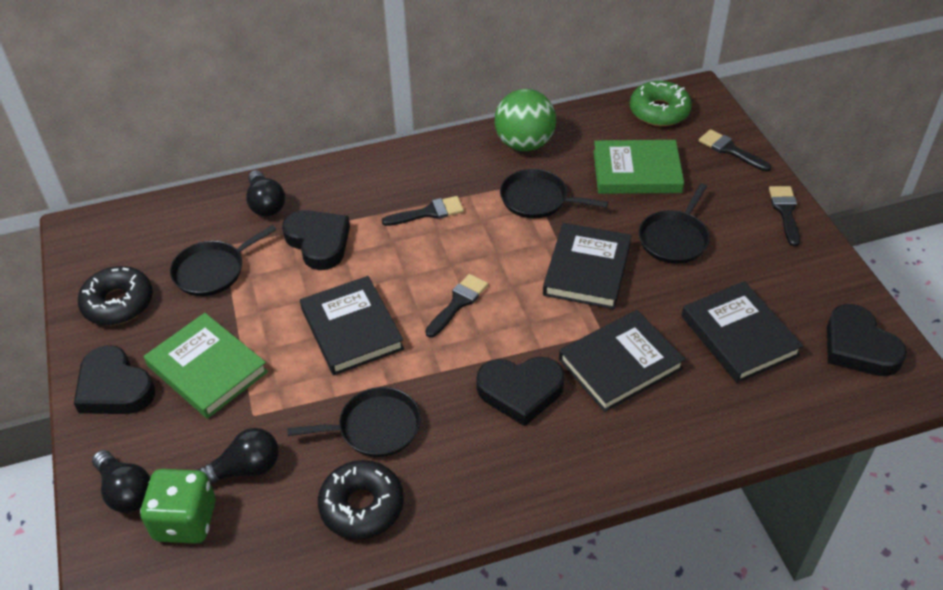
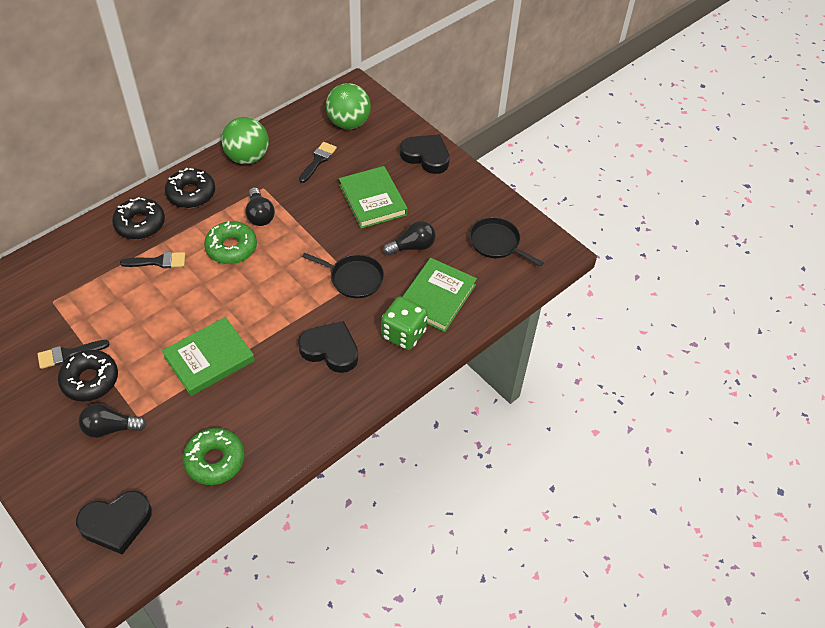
black book: [300,276,404,375] [543,223,632,309] [559,310,685,412] [681,281,803,383] = 4 -> none = 0
black brush: [382,196,464,226] [425,274,488,338] [699,129,772,172] [769,186,800,247] = 4 -> [38,340,110,369] [120,252,185,268] [299,142,337,183] = 3
black donut: [78,266,153,325] [318,460,404,539] = 2 -> [58,350,118,402] [112,197,165,240] [165,168,215,208] = 3
black heart: [74,345,155,414] [282,210,350,270] [476,357,565,426] [827,304,907,376] = 4 -> [76,491,152,555] [298,321,358,373] [400,134,450,174] = 3
black pan: [170,225,276,296] [287,387,421,457] [500,169,608,218] [639,183,710,264] = 4 -> [302,253,384,298] [469,217,544,266] = 2
green ball: [495,89,556,151] = 1 -> [221,117,269,164] [326,83,371,129] = 2
green book: [144,313,268,419] [593,140,684,194] = 2 -> [162,317,255,396] [339,166,408,229] [402,258,477,332] = 3
green donut: [630,81,692,126] = 1 -> [183,428,245,485] [204,221,257,264] = 2

